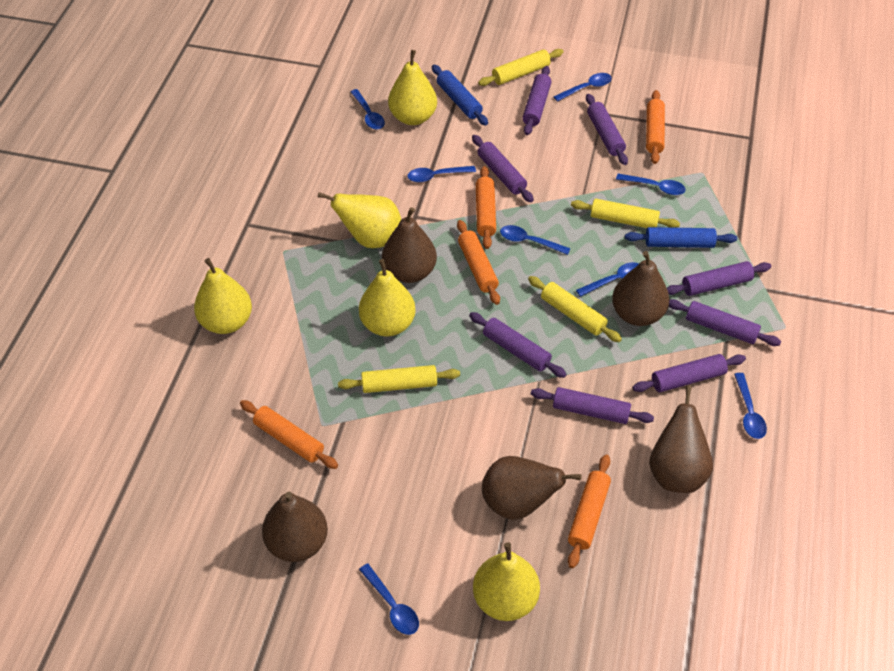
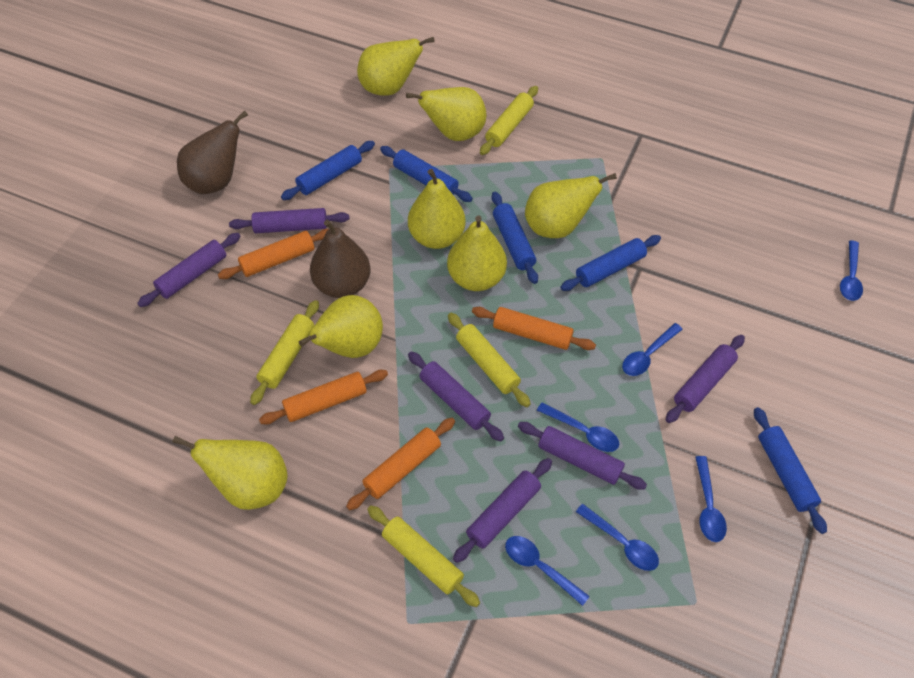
blue rolling pin: [432,65,488,126] [625,227,737,248] = 2 -> [281,141,375,200] [380,146,473,202] [491,192,538,284] [560,235,661,291] [754,407,827,534] = 5
blue spoon: [351,89,385,130] [359,563,419,635] [408,166,476,182] [500,225,570,255] [553,73,612,102] [576,262,639,297] [616,174,686,195] [734,373,767,439] = 8 -> [505,536,590,606] [537,402,619,452] [576,504,659,571] [622,323,683,376] [695,456,727,542] [840,240,863,301] = 6
brown pear: [262,492,328,562] [382,207,437,283] [482,456,582,520] [612,251,669,326] [649,385,713,493] = 5 -> [177,110,248,194] [310,220,370,298] = 2
orange rolling pin: [240,400,338,469] [457,220,500,305] [476,166,496,249] [568,454,611,568] [646,90,665,164] = 5 -> [218,229,329,279] [259,370,388,425] [346,418,455,510] [472,307,596,350] = 4
purple rolling pin: [469,312,567,378] [472,135,534,202] [522,66,551,135] [531,387,654,424] [586,94,628,165] [633,354,746,392] [667,261,771,296] [669,299,781,346] = 8 -> [137,233,240,307] [229,208,349,233] [408,351,504,441] [453,458,552,563] [518,422,647,490] [666,335,745,423] = 6
yellow pear: [194,258,252,334] [318,192,401,248] [359,259,416,337] [388,50,437,125] [473,542,540,621] = 5 -> [172,436,287,510] [299,295,383,358] [357,37,435,96] [406,87,486,141] [408,169,466,249] [447,215,507,291] [525,173,617,238] = 7

